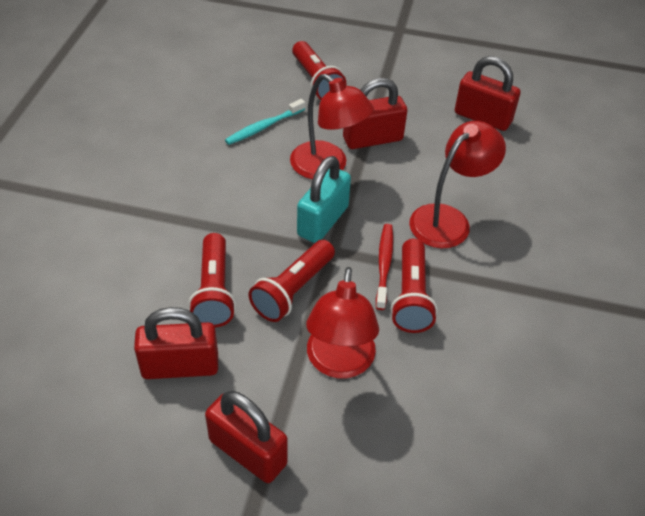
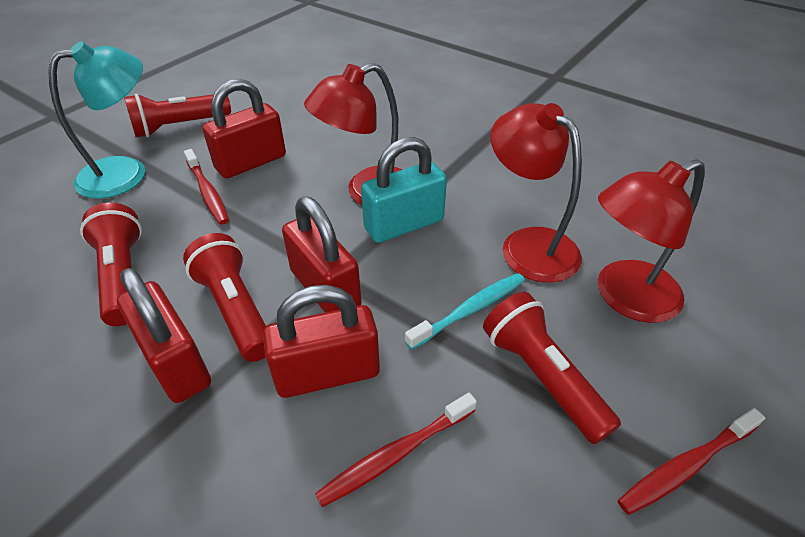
red toothbrush: [376,224,393,310] = 1 -> [184,149,229,225] [315,393,477,507] [618,408,765,515] = 3
turquoise lamp: none = 0 -> [48,41,145,199] = 1

